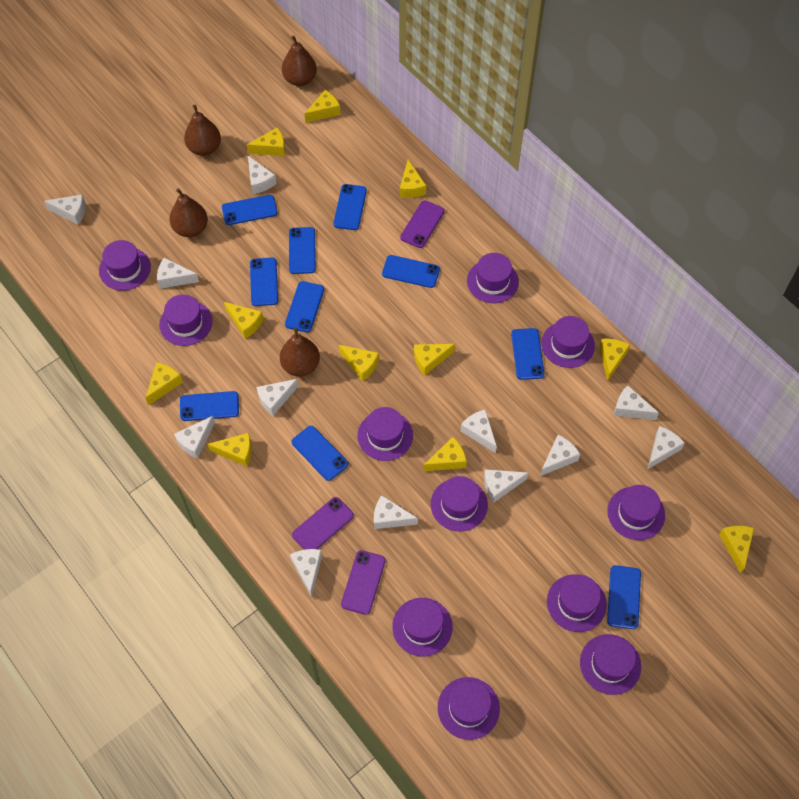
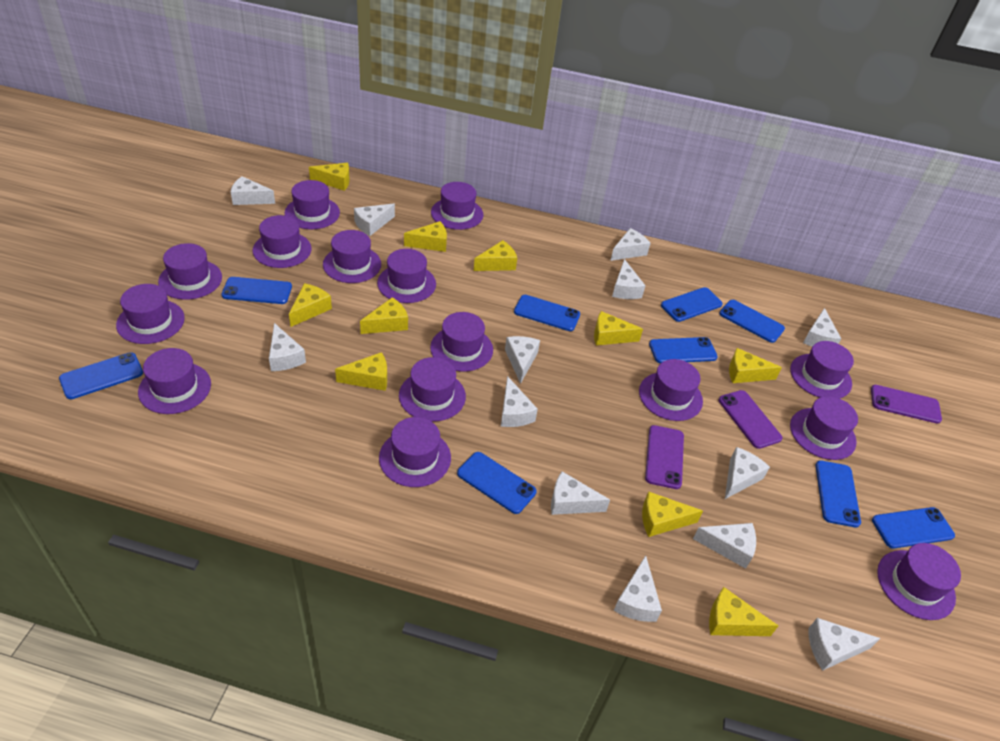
blue phone: [180,391,239,421] [222,195,278,225] [250,258,278,306] [285,281,324,332] [289,227,316,274] [291,426,348,481] [333,184,367,230] [382,255,440,288] [511,328,544,380] [607,565,641,629] = 10 -> [59,352,143,399] [221,277,292,304] [457,452,537,514] [514,295,580,331] [649,337,718,363] [661,287,723,322] [719,300,785,343] [816,460,861,527] [872,507,955,548] = 9
brown pear: [170,188,208,237] [184,105,221,156] [280,327,320,376] [282,35,317,86] = 4 -> none = 0
purple hat: [99,240,151,291] [159,294,213,346] [357,407,413,461] [392,598,453,656] [431,476,488,531] [438,677,500,740] [467,253,519,303] [541,316,595,368] [547,575,607,632] [580,634,641,695] [607,485,665,540] = 11 -> [116,284,185,344] [138,348,211,414] [158,243,222,300] [253,215,311,268] [284,180,340,229] [323,230,381,283] [377,249,436,303] [379,417,451,487] [399,357,466,422] [430,312,493,372] [431,182,484,230] [639,359,703,421] [790,341,854,398] [790,396,858,460] [877,543,961,620] = 15
white cheese: [44,195,86,225] [157,258,199,289] [174,416,215,459] [248,156,276,194] [256,379,299,416] [290,549,322,597] [374,495,418,529] [461,409,497,453] [484,469,528,503] [540,435,580,476] [614,386,659,420] [647,426,685,470] = 12 -> [231,176,275,205] [269,323,306,371] [354,204,395,236] [501,376,538,427] [505,336,540,384] [551,471,610,515] [610,228,651,261] [612,259,646,299] [614,555,662,622] [693,523,756,569] [725,447,770,499] [803,308,841,347] [808,618,881,671] = 13
yellow cheese: [145,362,183,405] [207,433,252,466] [224,302,263,339] [247,127,285,156] [304,90,341,123] [339,345,379,381] [400,160,426,198] [414,344,455,375] [423,437,467,471] [599,338,630,382] [719,526,754,573] = 11 -> [289,283,332,327] [309,163,349,191] [335,352,387,391] [360,297,408,334] [404,221,447,252] [474,240,517,271] [594,311,643,345] [642,491,703,537] [709,587,778,636] [729,348,782,383] = 10

